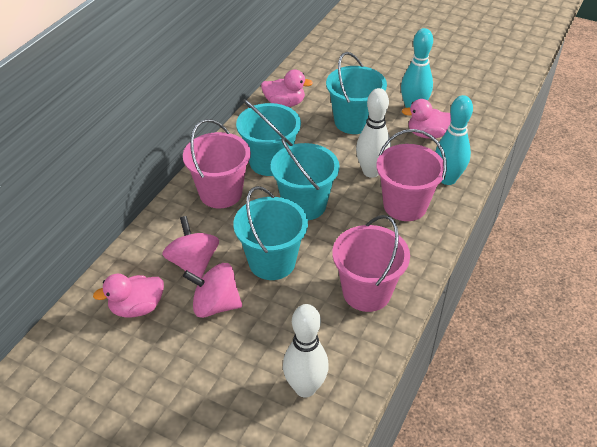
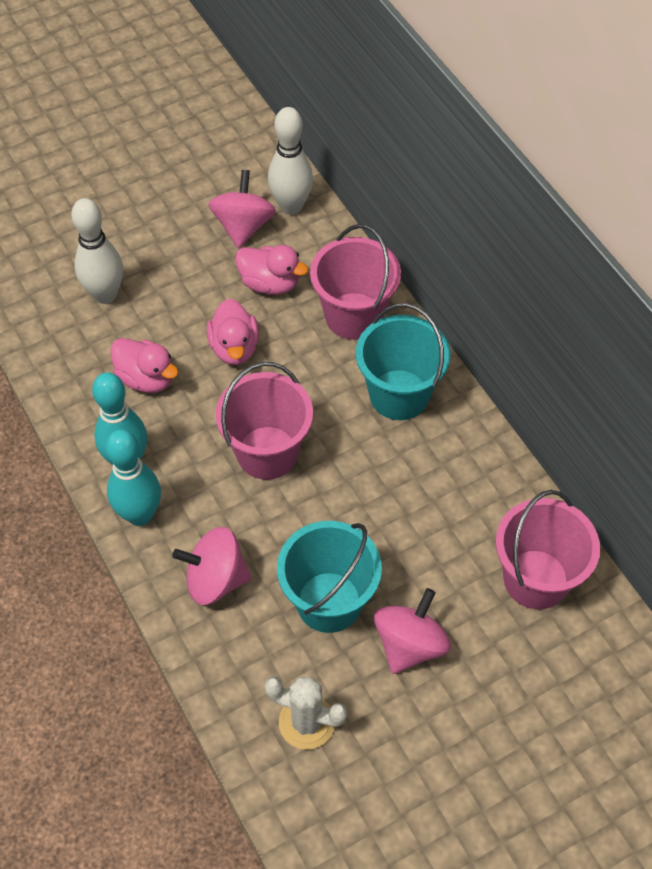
pink spinning top: [162,216,219,279] [183,263,242,318] = 2 -> [172,527,252,605] [208,170,276,248] [374,588,451,674] = 3
turquoise bucket: [233,186,308,280] [236,99,301,176] [271,137,340,220] [326,52,387,134] = 4 -> [277,521,382,633] [356,303,451,420] = 2
white cactus: none = 0 -> [265,677,348,750] = 1

